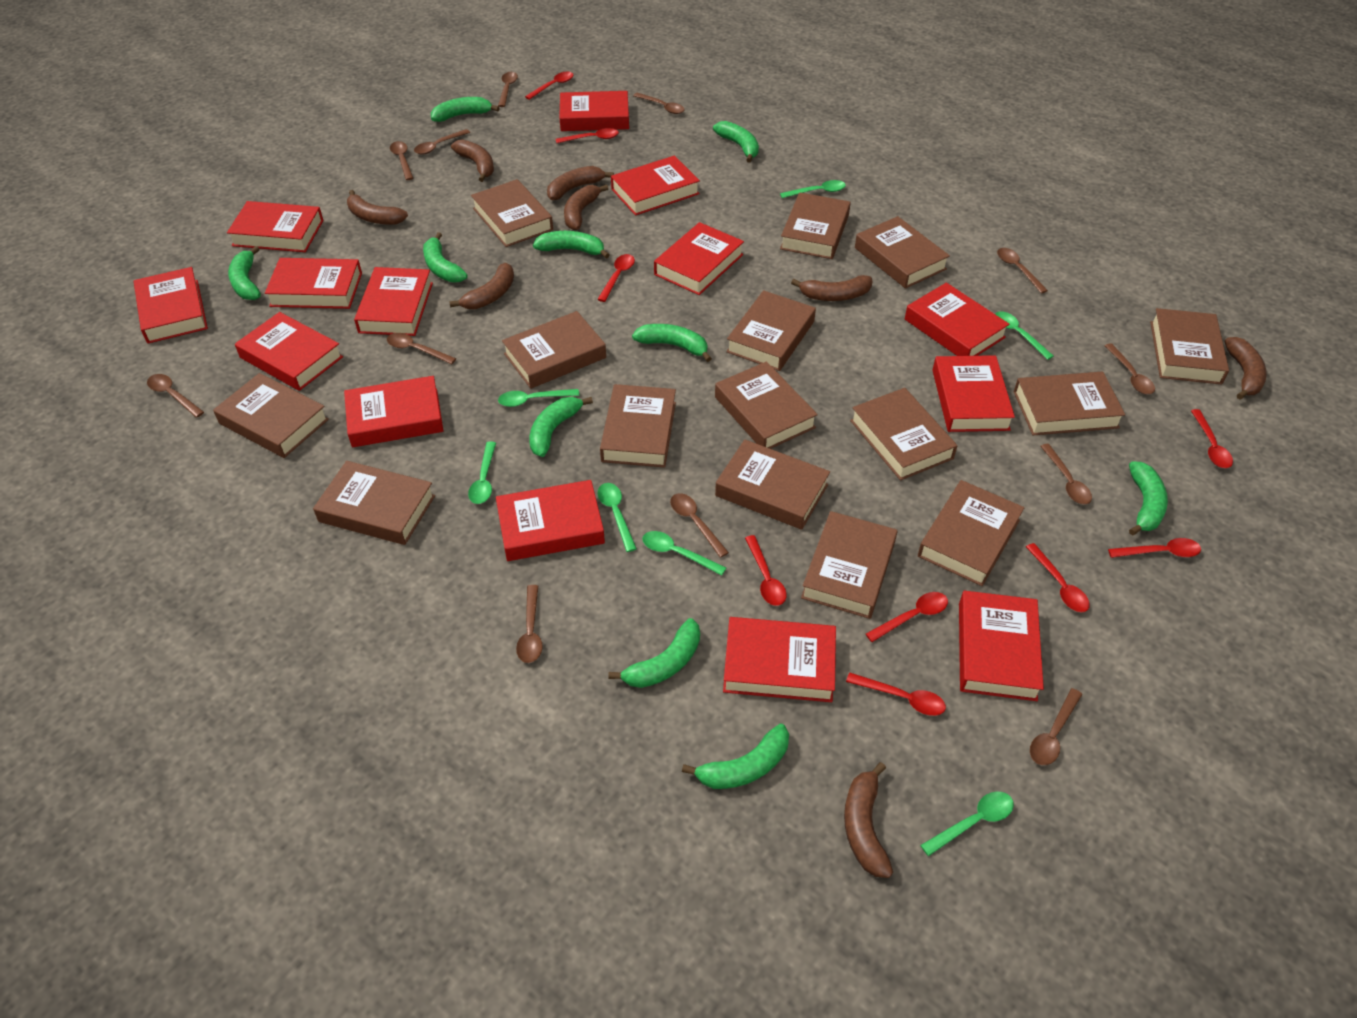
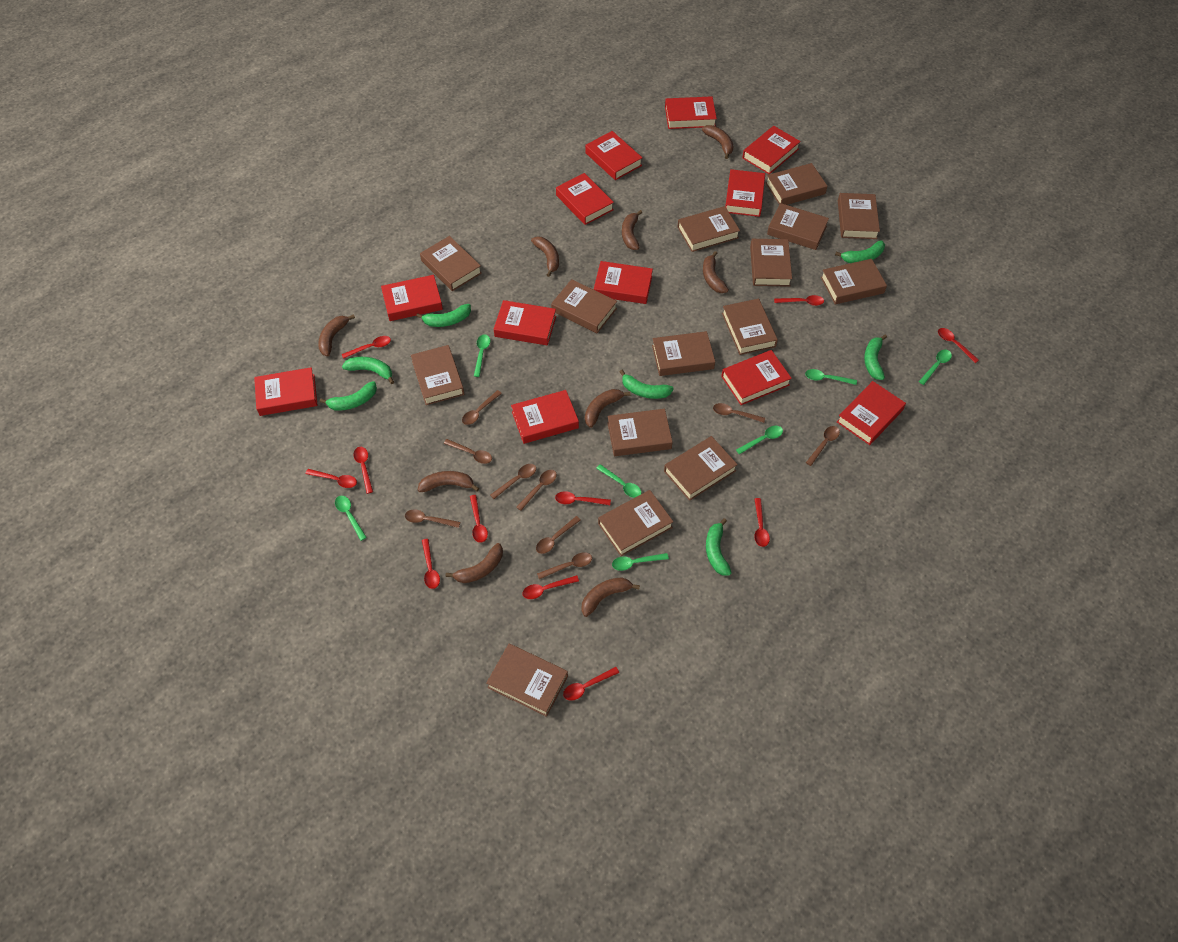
brown banana: [347,190,408,225] [449,263,514,309] [451,139,494,182] [547,166,614,200] [564,185,608,230] [791,275,872,301] [844,762,893,878] [1224,337,1267,399] = 8 -> [318,314,355,356] [418,471,479,492] [446,543,503,583] [531,236,559,277] [581,577,640,617] [585,389,630,428] [622,210,642,250] [702,125,734,159] [703,251,729,293] = 9
brown spoon: [147,374,204,418] [387,333,456,364] [390,141,413,180] [414,129,470,154] [498,72,518,107] [516,585,543,663] [633,93,685,114] [670,493,729,558] [997,248,1048,294] [1030,688,1082,765] [1040,444,1092,504] [1105,343,1155,394] = 12 -> [405,509,460,528] [444,439,492,464] [462,390,502,425] [490,464,536,499] [516,470,557,511] [536,516,581,554] [537,552,592,579] [713,403,765,423] [806,426,840,466] = 9
green banana: [228,246,261,300] [423,232,468,282] [431,97,500,122] [529,397,593,457] [533,231,610,259] [608,618,700,688] [632,324,712,362] [682,724,789,789] [713,121,759,163] [1129,461,1168,536] = 10 -> [320,381,377,411] [342,357,394,384] [416,304,471,327] [620,370,674,399] [706,518,732,576] [835,240,885,263] [864,335,887,380] = 7
red book: [134,267,208,344] [227,201,323,252] [235,312,343,391] [265,258,362,309] [344,376,443,447] [354,267,433,336] [496,480,605,561] [559,91,629,131] [611,155,700,216] [654,222,744,295] [723,617,836,702] [905,283,1009,356] [932,355,1015,432] [959,591,1044,701] = 14 -> [254,367,318,416] [381,275,443,321] [494,300,556,346] [511,390,579,444] [556,173,614,225] [585,131,642,180] [594,261,653,304] [665,96,717,129] [721,350,792,405] [725,169,765,217] [742,126,801,174] [837,381,906,445] = 12
red spoon: [525,71,573,100] [556,128,619,144] [597,254,635,302] [745,535,787,606] [846,672,946,716] [866,592,948,642] [1026,543,1089,612] [1108,538,1201,558] [1191,409,1233,468] = 9 -> [305,469,357,488] [342,336,391,359] [353,447,373,494] [422,539,440,589] [470,495,488,543] [522,575,579,599] [555,491,611,505] [563,667,619,701] [754,498,770,547] [774,295,824,306] [938,328,979,363] = 11

